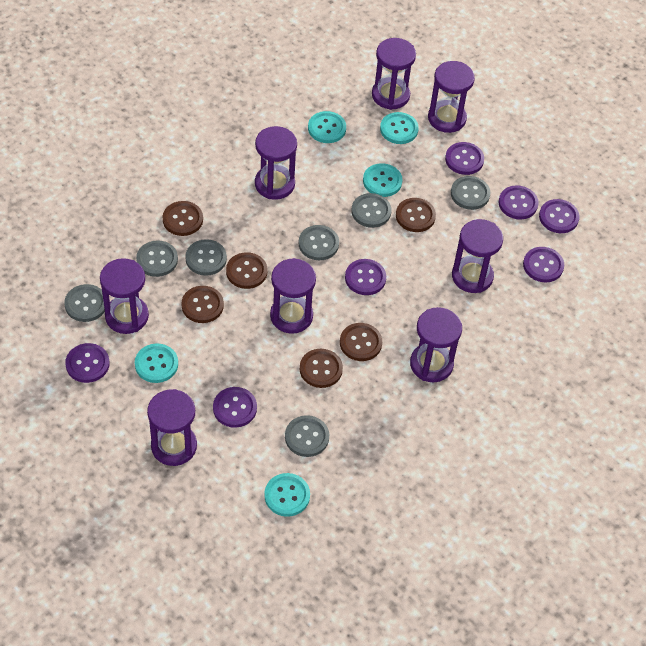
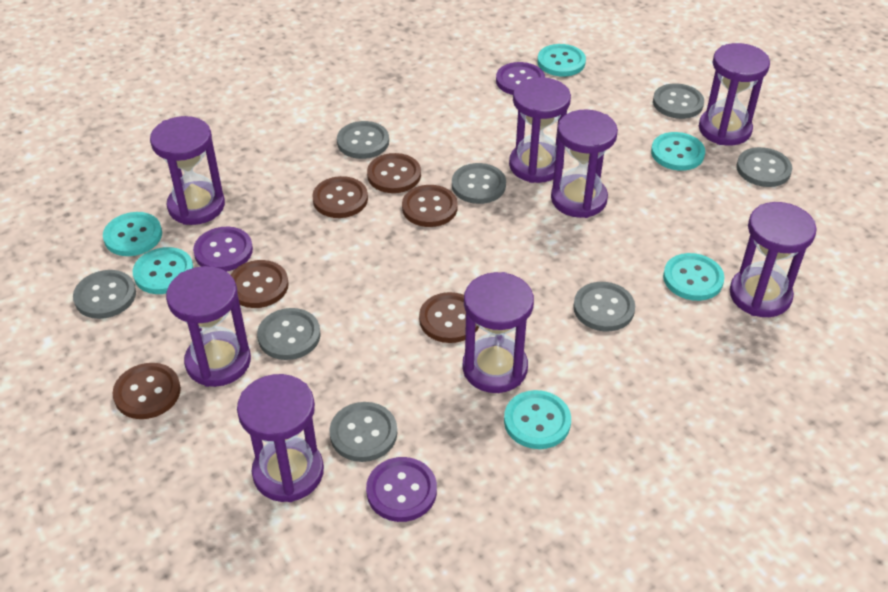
grey button: [64,284,105,322] [136,240,178,277] [185,239,227,276] [285,415,329,457] [298,225,339,260] [351,193,392,228] [451,176,490,210] = 7 -> [73,270,136,319] [257,308,321,360] [329,402,397,462] [337,121,389,159] [452,163,506,204] [573,282,635,331] [653,83,704,119] [736,147,792,187] = 8
purple button: [65,343,110,383] [213,387,257,428] [345,259,386,295] [445,142,484,175] [499,185,539,219] [523,247,564,282] [539,199,579,233] = 7 -> [193,227,253,271] [366,457,437,522] [496,62,545,95] = 3
turquoise button: [135,343,178,383] [264,473,310,517] [308,111,346,143] [363,163,403,197] [380,112,419,144] = 5 -> [103,212,162,256] [133,247,194,294] [504,390,571,449] [537,44,586,77] [651,132,705,171] [663,253,725,301] = 6

